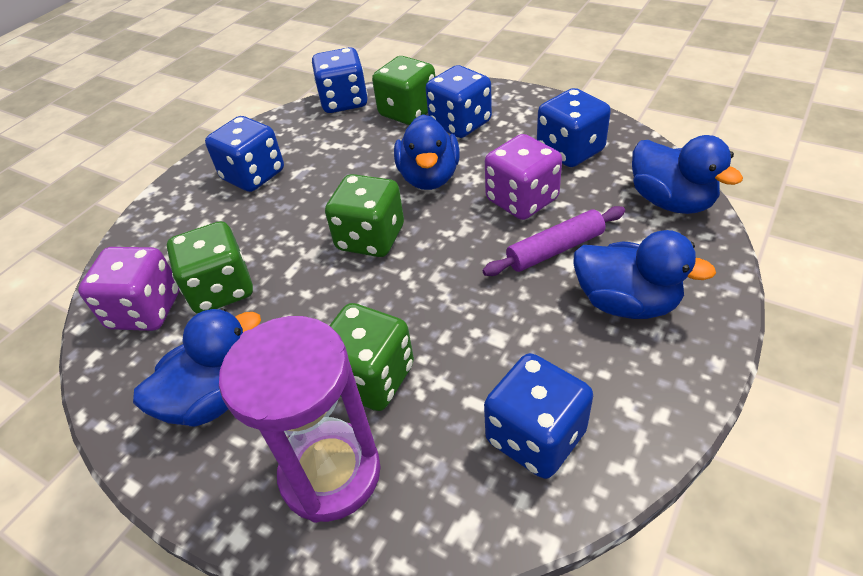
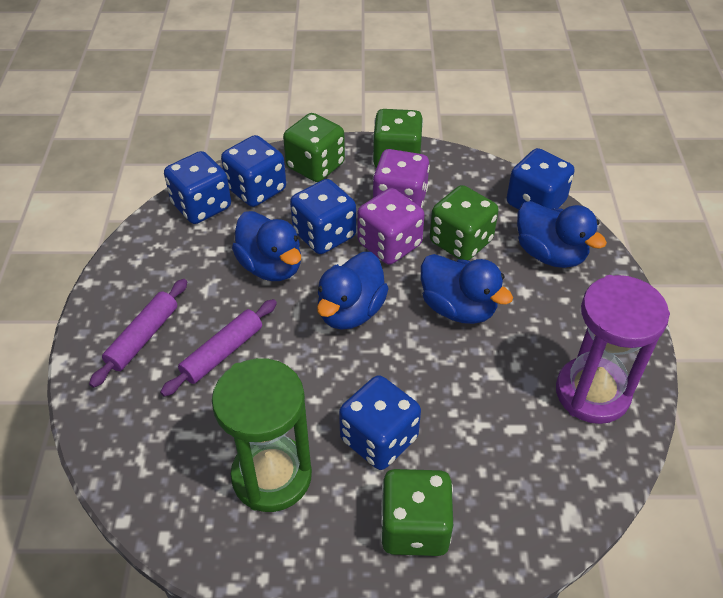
green hourglass: none = 0 -> [212,358,312,512] = 1
purple rolling pin: [482,206,625,276] = 1 -> [89,279,187,388] [160,299,277,397] = 2

